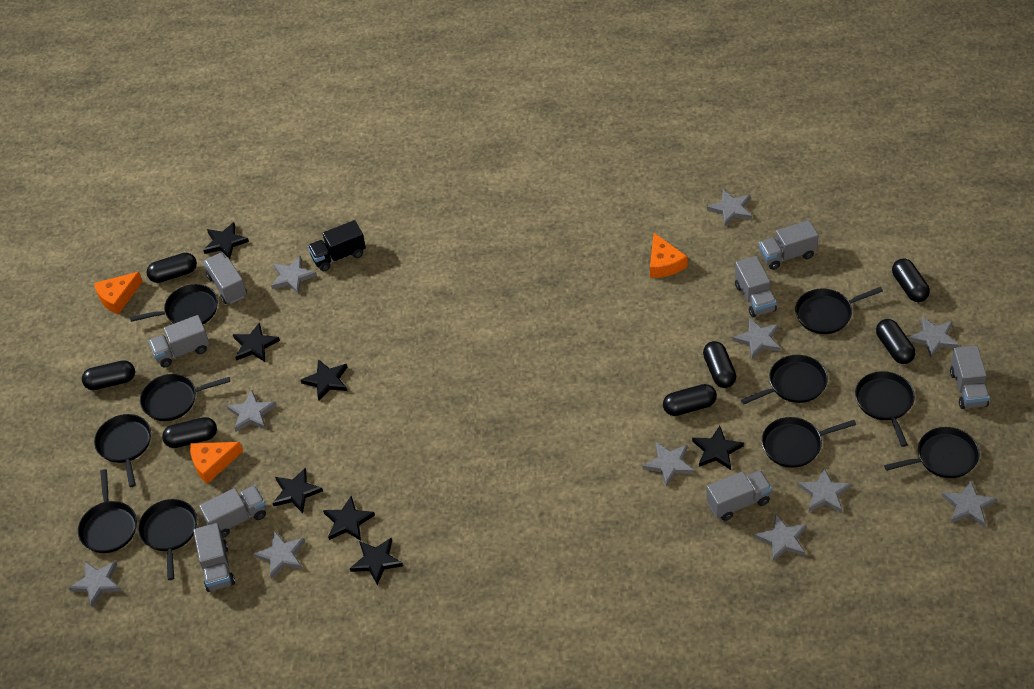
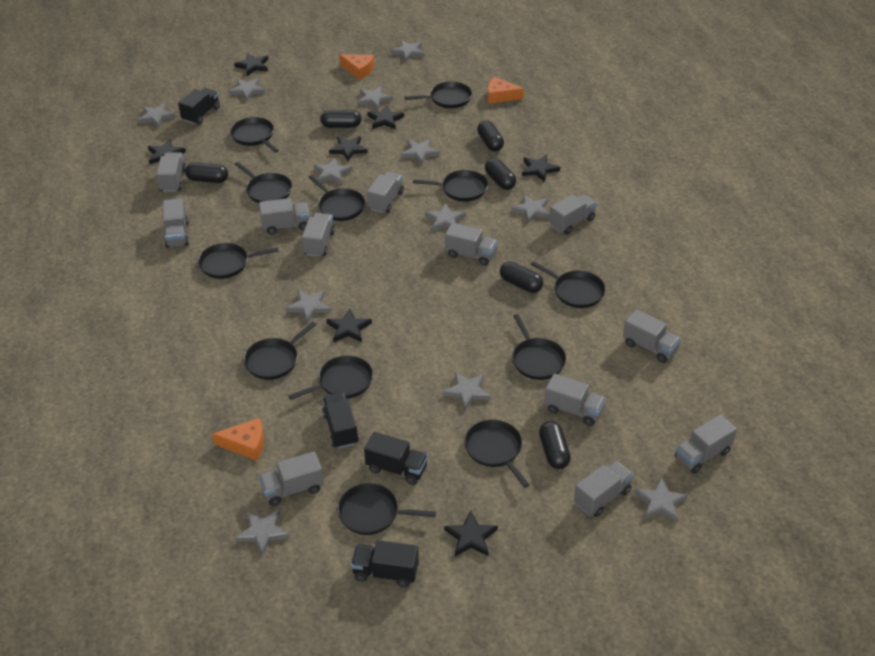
black capsule: [82,360,135,390] [147,253,197,283] [162,417,217,448] [663,384,717,416] [703,341,736,388] [876,319,915,364] [892,259,930,302] = 7 -> [185,162,228,183] [320,110,362,128] [477,120,504,151] [485,158,516,190] [500,261,543,293] [539,421,571,469] = 6
black pan: [78,469,137,553] [94,414,151,487] [130,284,218,324] [138,499,197,580] [140,374,230,421] [741,355,828,404] [762,417,856,468] [795,287,883,334] [855,371,915,447] [884,427,979,478] = 10 -> [198,243,279,279] [230,117,279,153] [235,162,292,203] [243,322,317,380] [288,356,373,400] [308,175,365,221] [337,483,436,535] [404,82,472,108] [413,170,488,202] [464,420,529,488] [512,314,566,380] [531,261,606,308] = 12
black truck: [308,220,366,271] = 1 -> [178,88,220,125] [322,392,359,449] [351,540,419,587] [364,432,428,485] = 4
grey star: [69,561,122,608] [227,390,276,432] [253,531,305,579] [271,256,317,294] [643,442,694,487] [707,190,752,226] [733,318,781,359] [754,514,807,561] [798,468,851,513] [908,317,959,358] [942,480,997,527] = 11 -> [138,103,176,128] [229,78,265,101] [235,509,290,556] [286,290,331,323] [314,158,353,184] [357,86,393,110] [390,40,425,62] [401,139,440,165] [425,203,466,232] [443,372,491,411] [511,194,550,224] [634,478,688,522] = 12
grey truck: [148,315,210,367] [193,523,235,592] [199,485,266,538] [204,253,247,304] [707,470,772,521] [735,256,777,317] [759,220,818,270] [950,345,990,409] = 8 -> [156,152,186,192] [163,198,189,248] [258,451,324,506] [259,198,310,234] [302,213,335,257] [367,171,404,213] [445,223,498,266] [544,373,606,426] [549,194,597,235] [574,461,634,517] [623,309,681,363] [675,415,737,474] = 12

